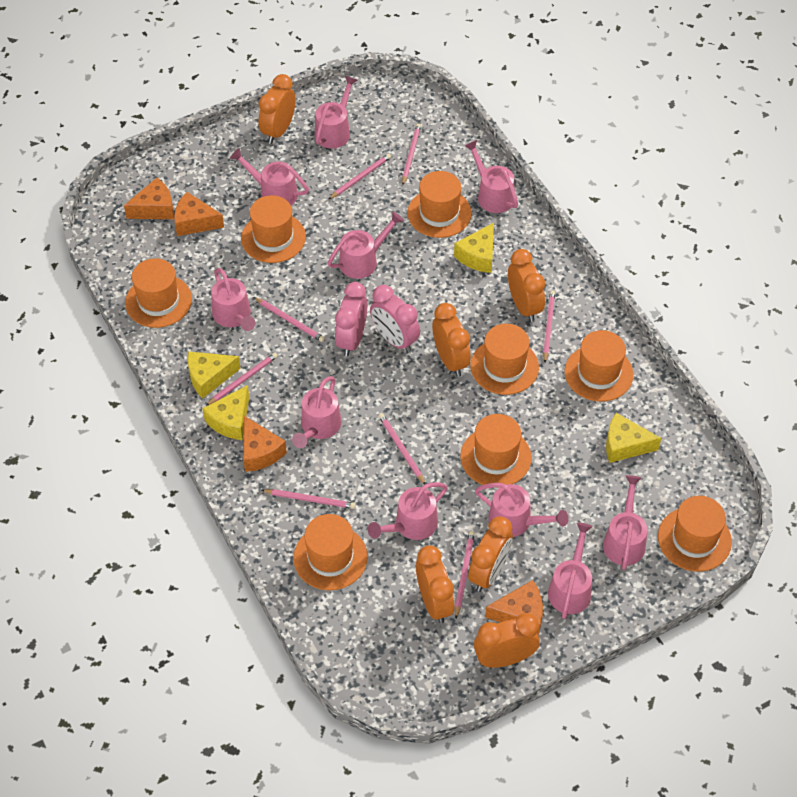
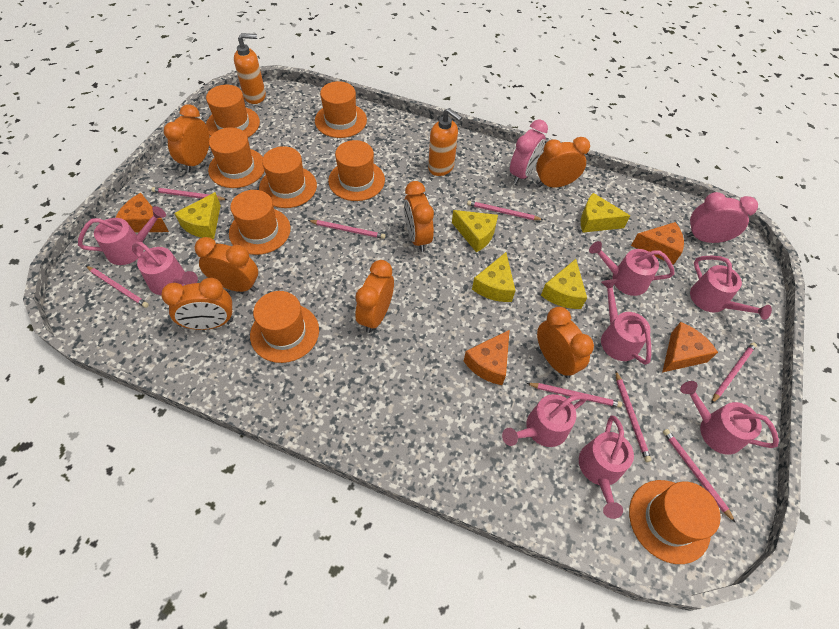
orange clock: [258,74,296,144] [416,545,455,624] [433,303,471,377] [468,517,513,592] [474,613,540,668] [508,249,545,322] = 6 -> [161,278,233,330] [164,104,210,172] [194,237,258,292] [355,260,394,333] [404,181,434,252] [536,137,590,187] [537,307,594,378] = 7
orange soap dispenser: none = 0 -> [234,33,266,104] [428,108,462,176] = 2
pink watering can: [211,268,255,331] [230,148,309,205] [292,376,342,448] [315,76,358,149] [328,212,404,279] [368,482,448,540] [465,140,518,213] [475,483,569,537] [548,522,593,619] [603,475,647,570] = 10 -> [78,206,166,265] [132,242,198,295] [502,394,587,447] [579,415,634,519] [589,241,675,296] [601,279,651,365] [680,381,779,455] [690,255,772,320] = 8
yellow cheese: [188,351,241,399] [202,385,249,440] [454,223,494,273] [606,413,661,463] = 4 -> [174,192,221,239] [452,210,498,252] [472,252,516,302] [541,259,587,309] [581,193,630,233] = 5

